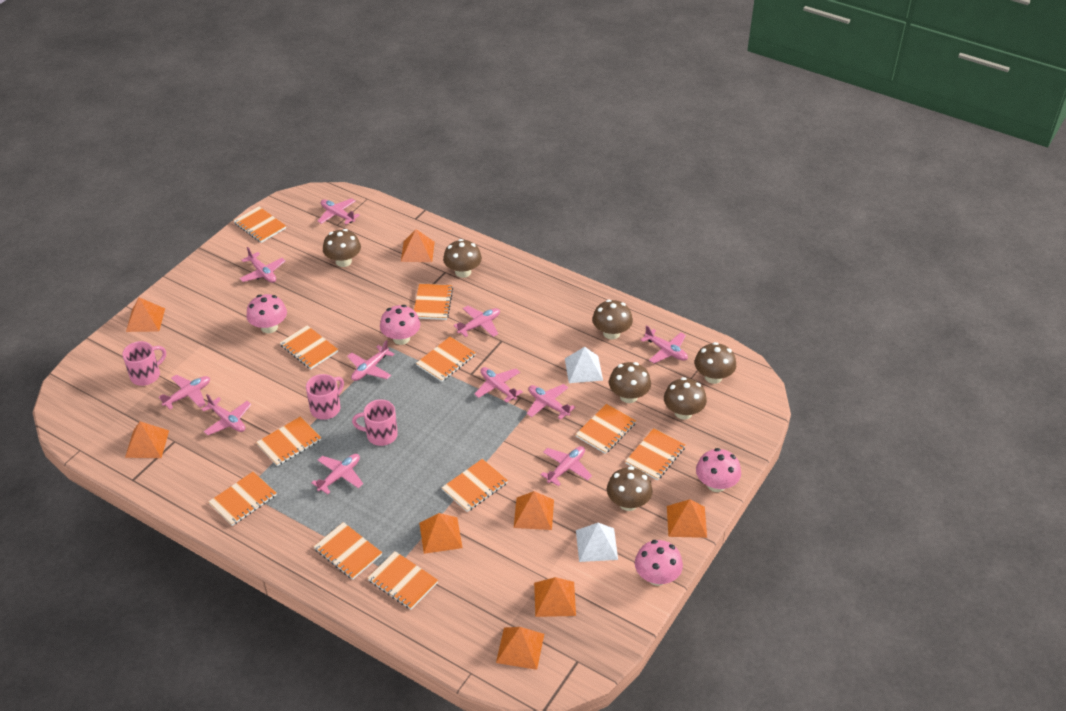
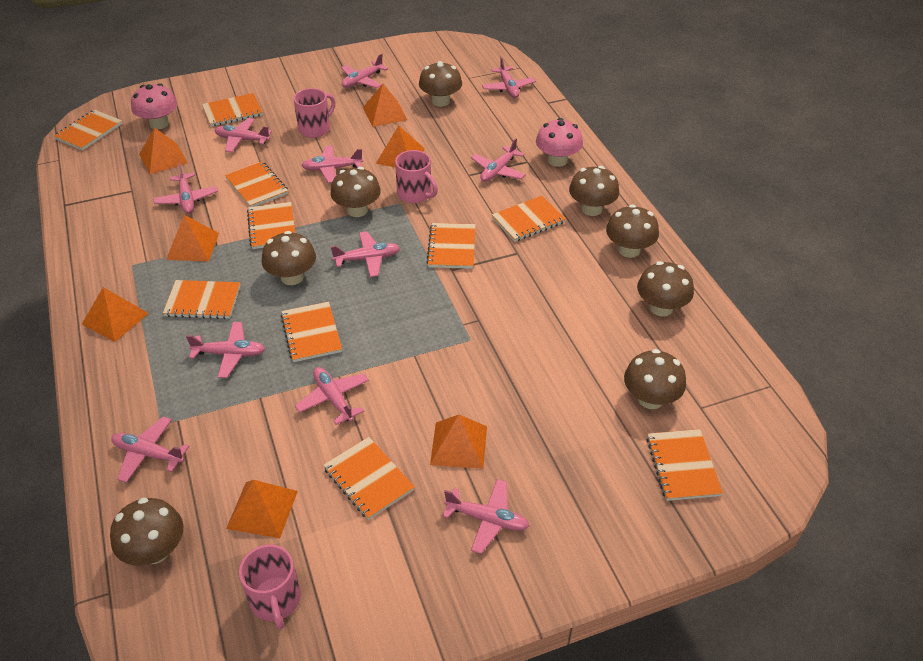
brown mushroom: [323,229,361,267] [443,239,482,278] [592,299,633,339] [607,466,653,511] [609,362,651,403] [664,377,707,420] [694,342,736,384] = 7 -> [110,497,183,566] [262,231,316,285] [330,167,381,217] [419,61,462,107] [569,166,619,216] [606,205,659,258] [624,349,686,409] [637,261,694,316] = 8
orange notebook: [209,472,276,526] [234,206,286,243] [256,416,321,466] [280,325,338,369] [314,522,382,579] [368,551,438,610] [414,284,453,320] [416,337,476,382] [442,459,508,512] [575,404,636,454] [625,428,685,480] = 11 -> [54,110,123,151] [163,280,240,319] [202,93,263,127] [225,161,288,207] [247,202,295,249] [281,302,342,362] [323,437,415,520] [426,223,476,269] [492,196,566,242] [647,429,723,501] = 10
orange pyramid: [125,421,169,458] [126,297,165,332] [401,229,435,262] [419,513,462,554] [496,627,544,670] [514,491,554,530] [534,577,576,617] [667,499,707,538] = 8 -> [82,287,149,342] [139,128,188,174] [166,215,219,262] [226,480,298,538] [363,84,407,127] [376,126,425,167] [430,415,487,469] = 7
pink mushroom: [246,294,287,333] [380,305,420,345] [635,540,683,586] [696,448,741,492] = 4 -> [131,83,177,129] [536,118,583,167] = 2
white pyramid: [565,347,603,383] [576,523,618,562] = 2 -> none = 0

